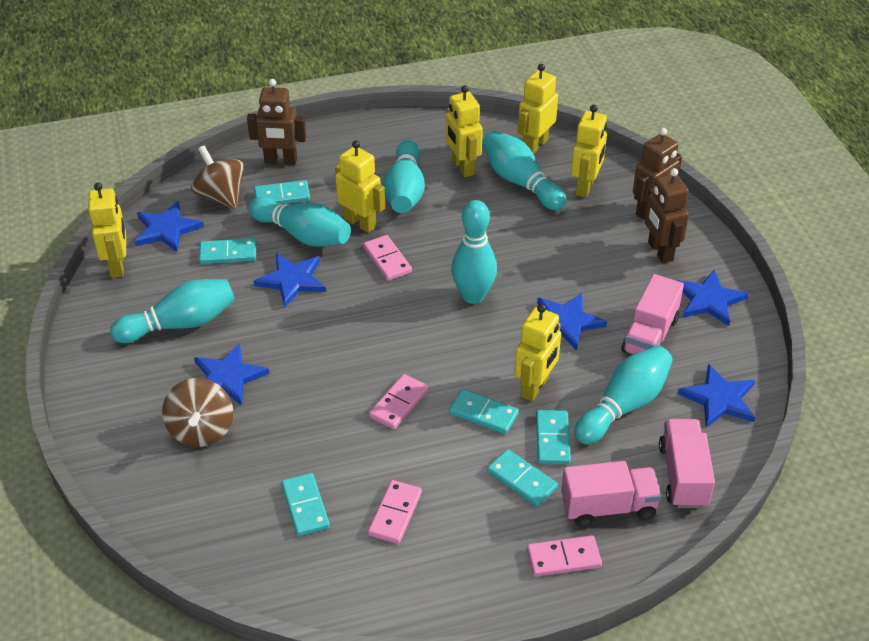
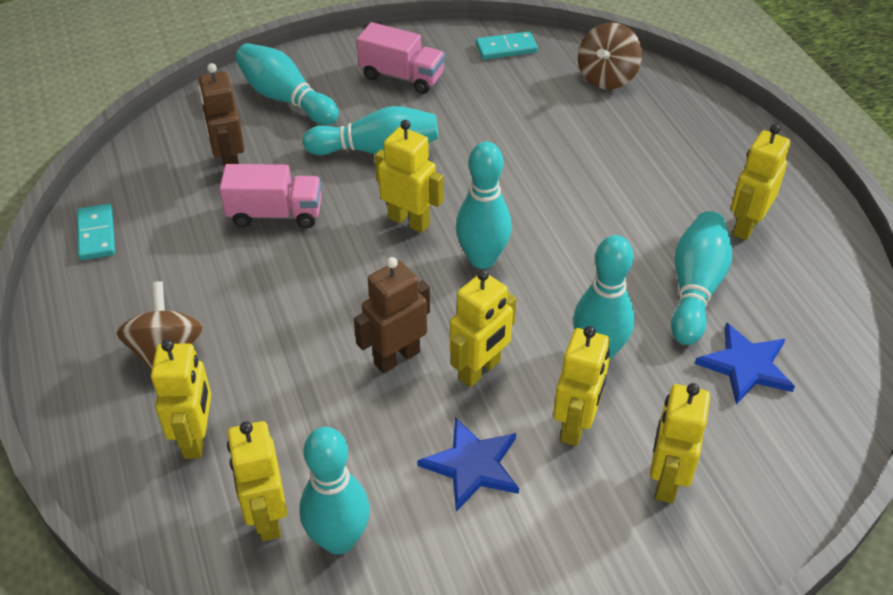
blue star: [135,201,204,252] [194,343,270,406] [254,253,326,307] [537,293,607,351] [676,269,749,326] [678,364,755,428] = 6 -> [417,417,519,512] [695,322,795,404] = 2
brown robot: [247,79,306,165] [633,128,682,220] [644,168,689,263] = 3 -> [198,63,245,167] [354,257,430,373] = 2
pink domino: [363,235,412,281] [368,480,422,544] [369,374,429,429] [527,535,602,577] = 4 -> none = 0
pink truck: [561,461,662,527] [621,274,684,355] [659,419,715,508] = 3 -> [219,164,321,228] [357,22,445,94] = 2
turquoise domino: [199,238,256,264] [254,180,310,204] [281,473,330,536] [449,389,519,434] [487,449,558,506] [536,410,571,464] = 6 -> [77,204,115,260] [476,32,538,60] = 2
yellow robot: [88,183,126,278] [335,141,385,233] [446,85,483,178] [514,304,561,402] [517,64,558,154] [571,105,607,198] = 6 -> [151,339,211,459] [227,421,287,541] [375,120,444,233] [450,269,516,387] [553,326,610,446] [650,383,710,503] [731,124,791,240] = 7

